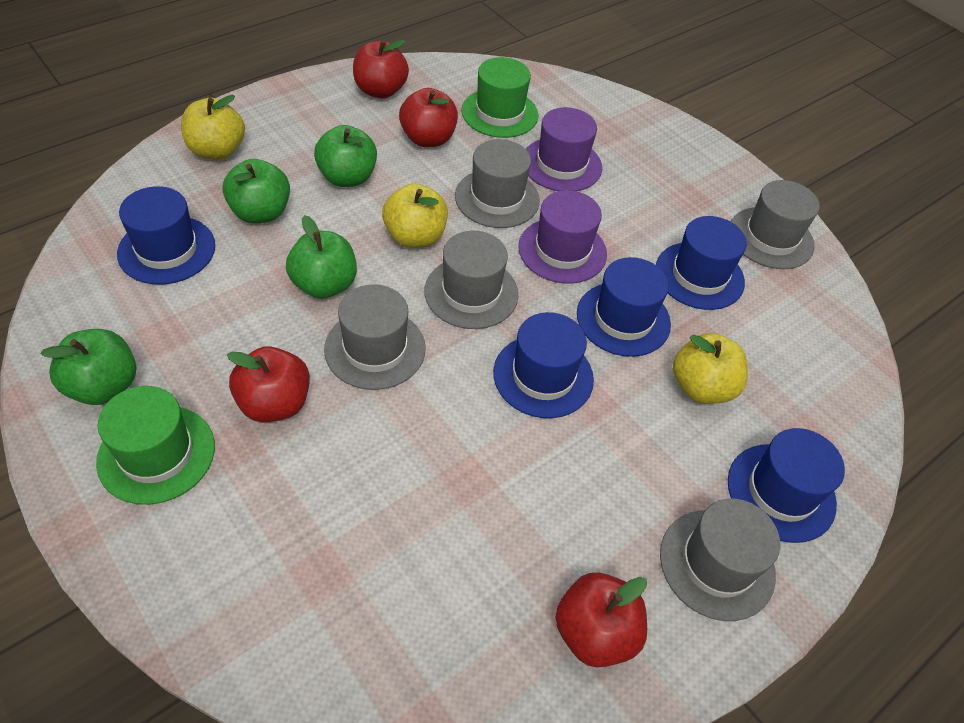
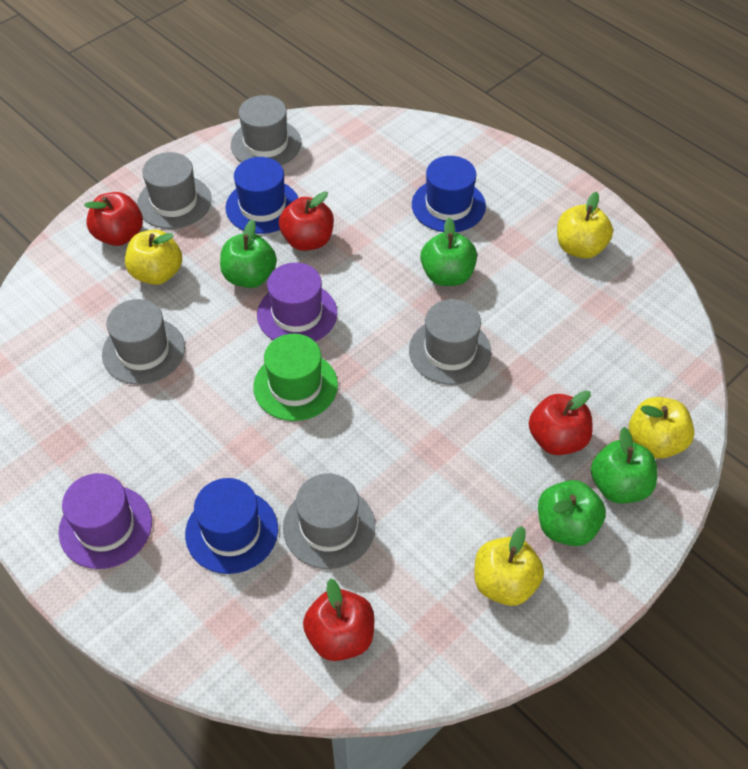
blue hat: [117,186,215,285] [493,312,594,418] [577,257,671,357] [656,216,747,310] [728,428,845,543] = 5 -> [185,478,278,574] [225,157,298,234] [412,156,486,232] = 3
green hat: [96,386,215,505] [461,57,539,138] = 2 -> [253,334,338,421] = 1
yellow apple: [181,95,245,160] [382,183,448,248] [673,333,748,404] = 3 -> [125,230,182,285] [474,526,544,606] [557,192,613,259] [629,397,694,459] = 4

